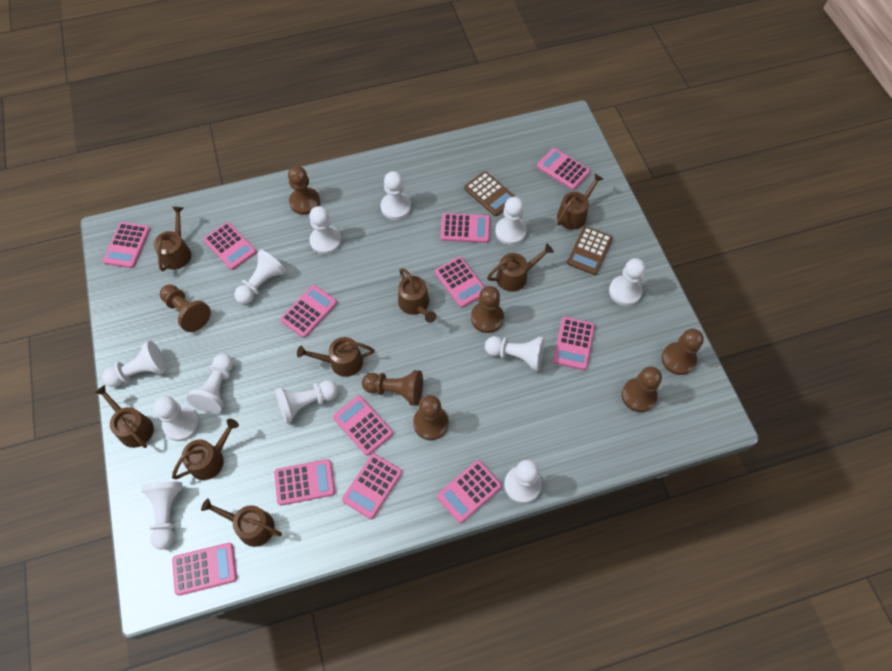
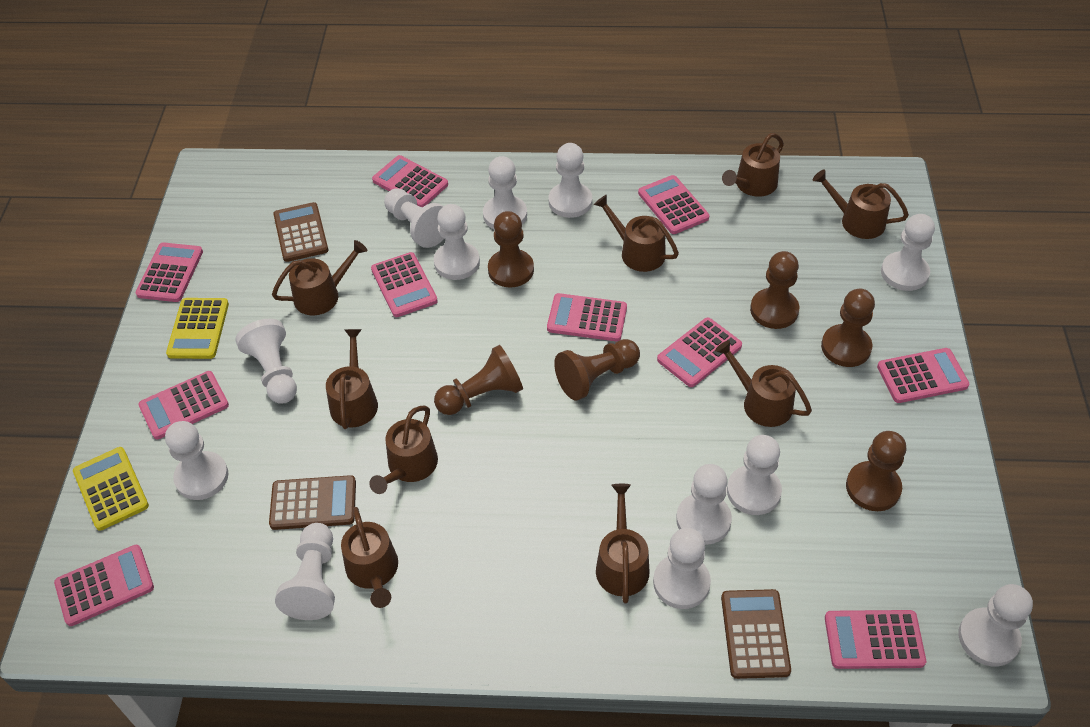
brown calculator: [464,171,516,216] [567,226,613,275] = 2 -> [269,475,356,530] [273,202,328,262] [721,589,791,679] = 3
brown pawn: [160,285,211,332] [288,166,320,215] [362,370,423,406] [413,395,449,440] [471,286,504,333] [621,366,662,412] [661,329,704,375] = 7 -> [434,345,523,415] [488,211,534,288] [554,339,640,401] [750,251,799,329] [821,289,875,367] [846,431,906,511] = 6
brown watering can: [94,385,154,448] [154,207,191,271] [172,419,239,480] [201,498,282,547] [297,337,374,377] [398,268,436,323] [487,244,554,292] [557,174,603,230] = 8 -> [272,240,367,315] [326,329,378,429] [341,507,398,608] [369,406,438,494] [594,195,679,272] [596,484,649,604] [715,340,812,427] [722,133,784,197] [812,169,909,239] = 9
pink calculator: [103,222,150,268] [172,543,237,596] [203,222,256,270] [274,459,335,505] [280,285,337,338] [333,396,393,456] [342,454,402,519] [435,256,484,308] [437,460,502,523] [441,213,490,243] [537,148,590,190] [553,317,595,370] = 12 -> [54,545,154,626] [135,243,203,302] [138,371,229,439] [371,252,438,317] [372,155,448,207] [547,293,627,341] [638,175,709,234] [657,318,742,387] [825,610,926,669] [877,348,969,403] = 10
yellow calculator: none = 0 -> [73,447,149,531] [166,298,229,359] = 2

